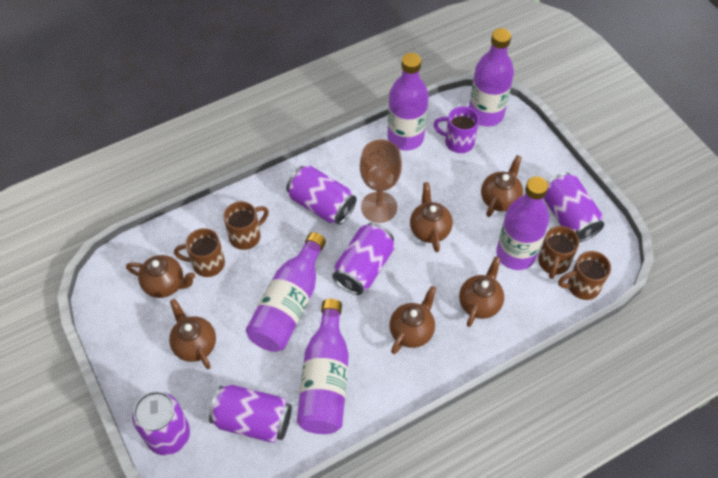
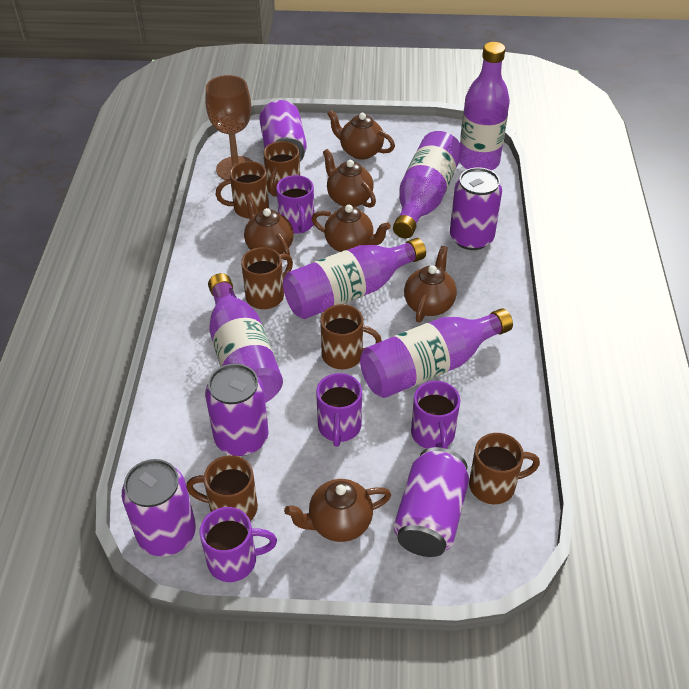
brown mug: [174,228,225,277] [224,201,269,250] [538,226,579,279] [558,251,611,300] = 4 -> [186,455,258,521] [216,161,269,219] [241,247,293,309] [263,141,300,197] [320,304,382,369] [469,433,540,504] = 6
purple mug: [434,106,479,153] = 1 -> [199,507,277,582] [276,175,314,233] [316,373,362,447] [411,381,460,449] = 4

